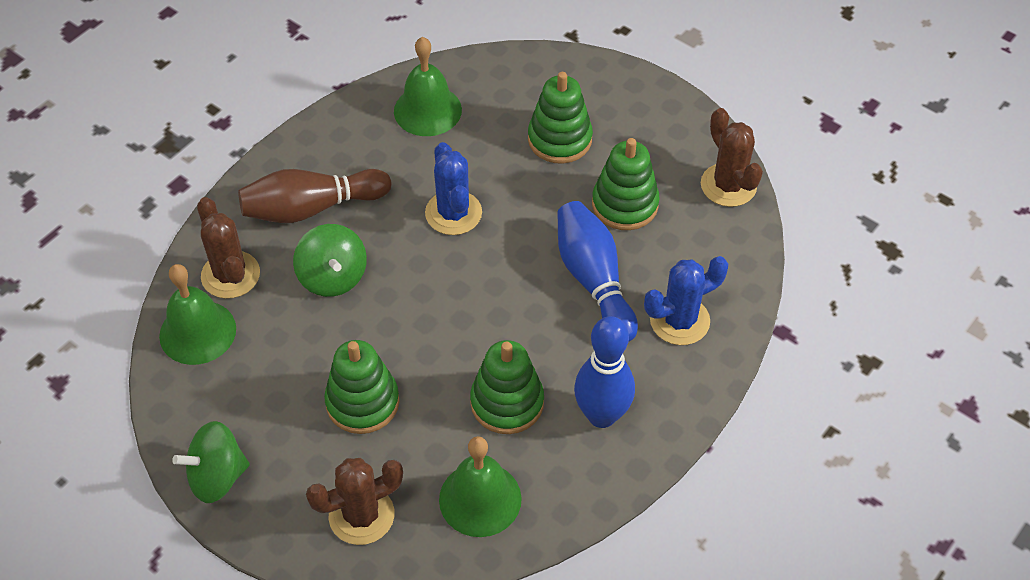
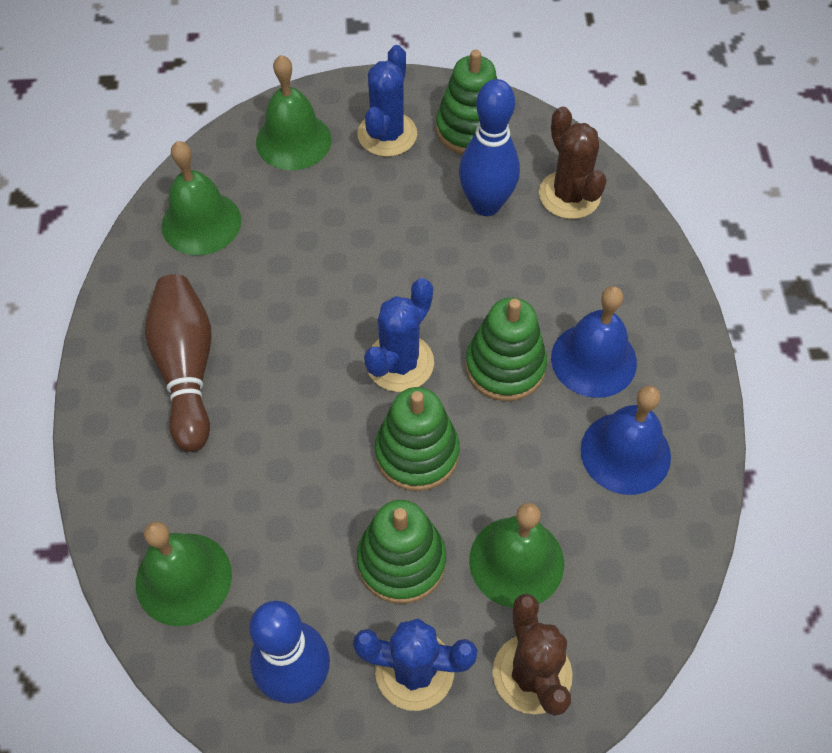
blue bell: none = 0 -> [551,286,637,398] [581,386,671,495] = 2
blue cactus: [425,142,482,235] [644,256,728,345] = 2 -> [353,619,477,711] [357,45,417,157] [364,278,434,392] = 3
brown cactus: [197,197,260,299] [306,458,403,545] [701,108,763,207] = 3 -> [492,593,573,716] [539,106,607,219] = 2
green bell: [159,264,236,365] [394,37,462,136] [439,436,522,537] = 3 -> [136,521,232,626] [161,141,241,255] [256,55,331,170] [469,503,564,608] = 4
green spinning top: [172,421,250,503] [293,224,367,297] = 2 -> none = 0

